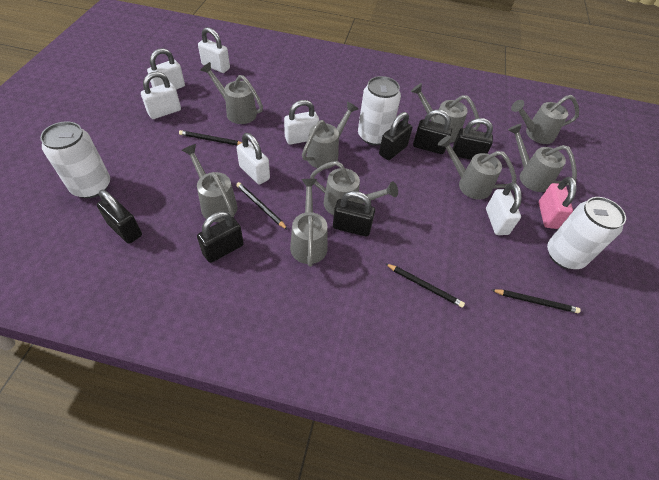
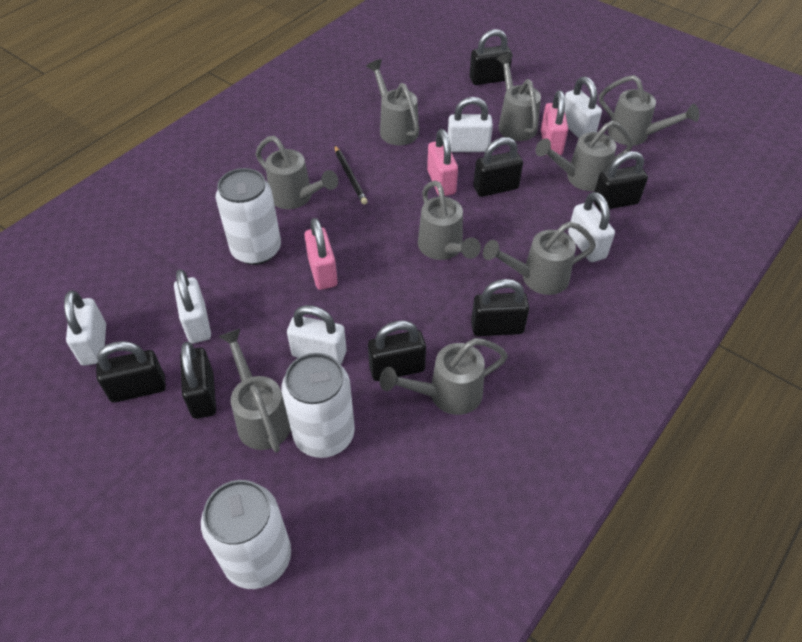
black padlock: [97,190,142,244] [197,212,244,263] [333,191,375,236] [379,112,413,160] [413,109,452,154] [453,118,493,160] = 6 -> [96,341,166,403] [180,342,216,419] [368,320,426,381] [469,29,512,85] [471,279,529,336] [473,137,523,197] [594,151,648,210] = 7
black pencil: [179,130,242,146] [236,182,288,230] [385,263,465,308] [492,289,581,313] = 4 -> [334,145,368,205] = 1
pink padlock: [539,177,577,229] = 1 -> [304,218,338,290] [427,129,458,196] [541,91,568,156] = 3

